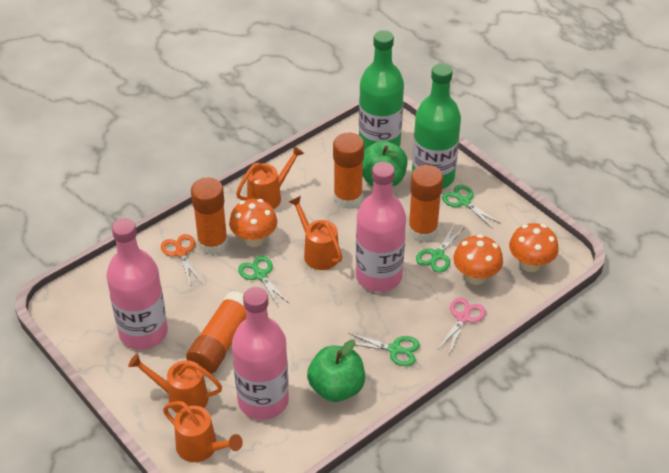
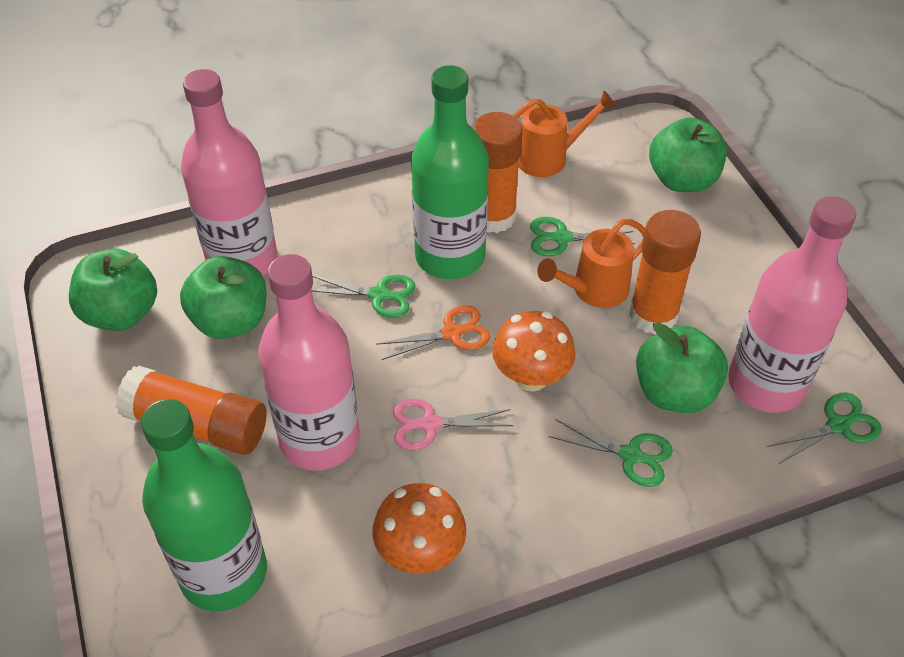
green apple: [307,340,365,402] [363,140,407,187] = 2 -> [69,248,157,331] [180,256,267,339] [636,322,728,413] [649,118,726,192] = 4
orange glue stick: [186,291,246,374] [191,177,228,254] [333,133,364,208] [408,165,443,242] = 4 -> [116,366,267,455] [473,112,523,233] [629,210,701,334] = 3
orange mushroom: [229,199,277,247] [453,234,503,285] [509,223,559,272] = 3 -> [373,483,466,574] [492,311,575,392] = 2
orange watering can: [128,353,222,413] [163,401,243,462] [236,146,304,209] [289,196,342,270] = 4 -> [513,91,616,177] [537,219,645,308] = 2

